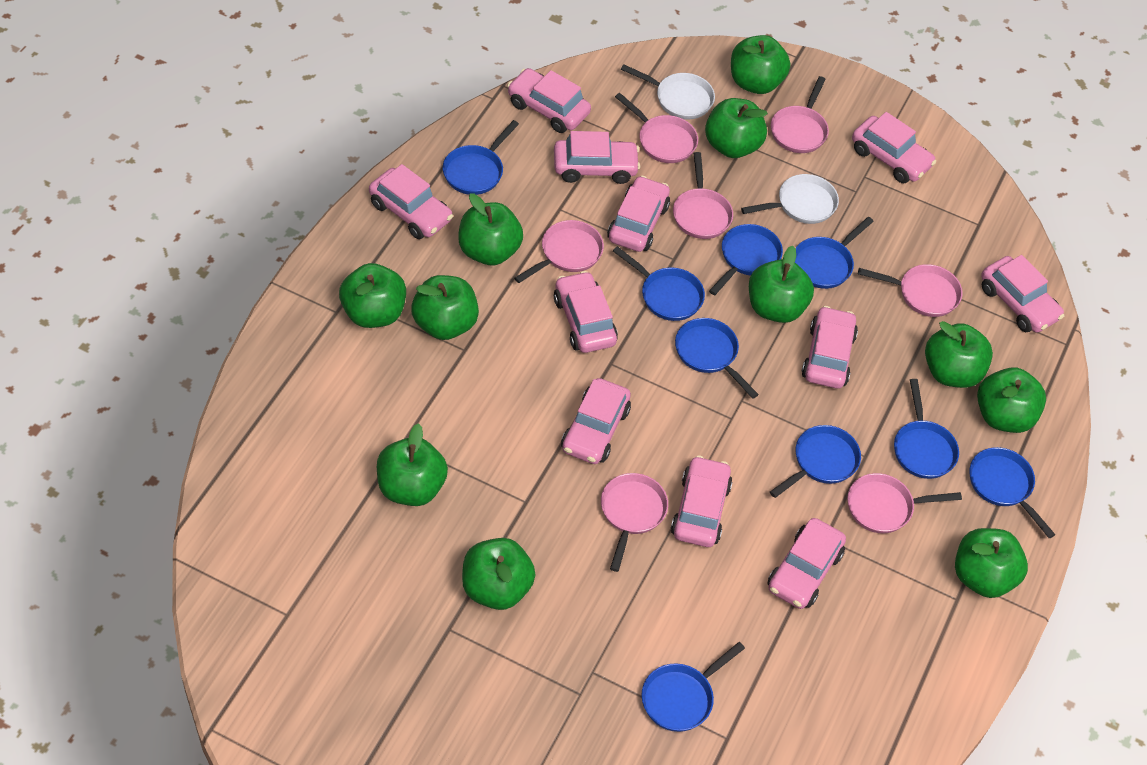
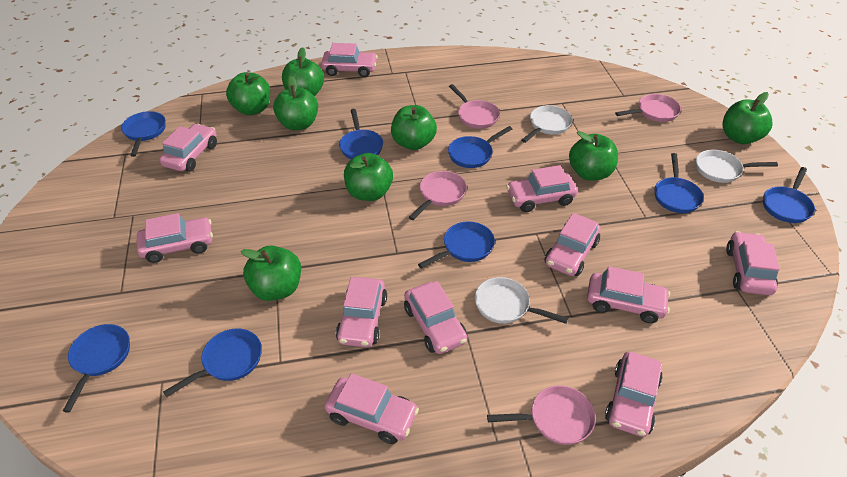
blue pan: [443,120,519,195] [613,246,705,321] [642,642,745,732] [675,318,759,399] [709,224,783,295] [770,425,861,498] [795,217,874,289] [894,379,959,479] [969,447,1055,538] = 9 -> [63,324,130,413] [121,111,166,157] [163,328,262,397] [339,109,383,159] [418,222,495,269] [448,126,512,168] [655,153,704,213] [763,167,815,223] = 8
green apple: [339,263,406,328] [377,423,448,506] [411,275,479,340] [458,193,523,265] [462,538,535,610] [705,98,768,158] [731,35,790,94] [749,246,814,323] [925,321,993,388] [955,528,1028,598] [977,367,1046,433] = 11 -> [226,72,270,115] [241,246,301,301] [273,76,318,131] [282,47,324,96] [344,153,393,201] [391,105,437,150] [569,131,618,181] [722,92,772,144] = 8
pink pan: [514,220,604,283] [601,473,668,572] [615,93,698,163] [673,152,733,239] [771,76,829,153] [847,473,962,533] [858,264,962,317] = 7 -> [409,171,467,220] [449,84,500,129] [487,386,596,445] [615,94,681,122] = 4
white pan: [621,64,715,120] [741,174,839,224] = 2 -> [475,277,568,324] [521,105,573,143] [696,150,778,183] = 3

